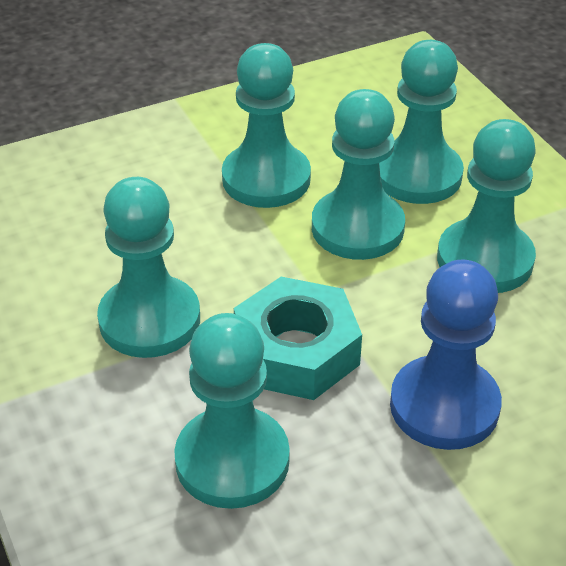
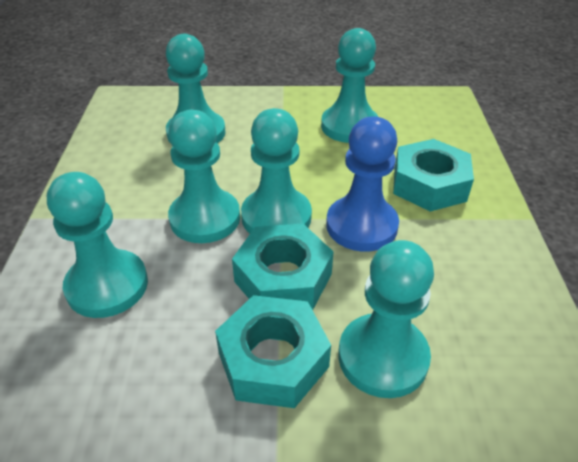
turquoise nut: [234,277,362,400] = 1 -> [215,295,331,408] [232,224,334,310] [393,139,474,212] = 3

